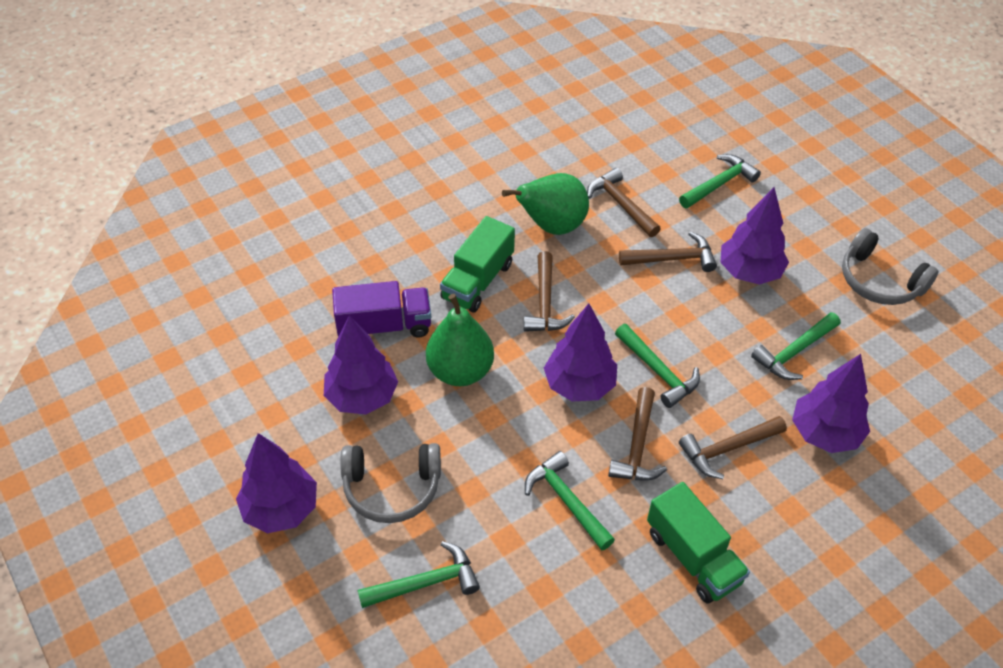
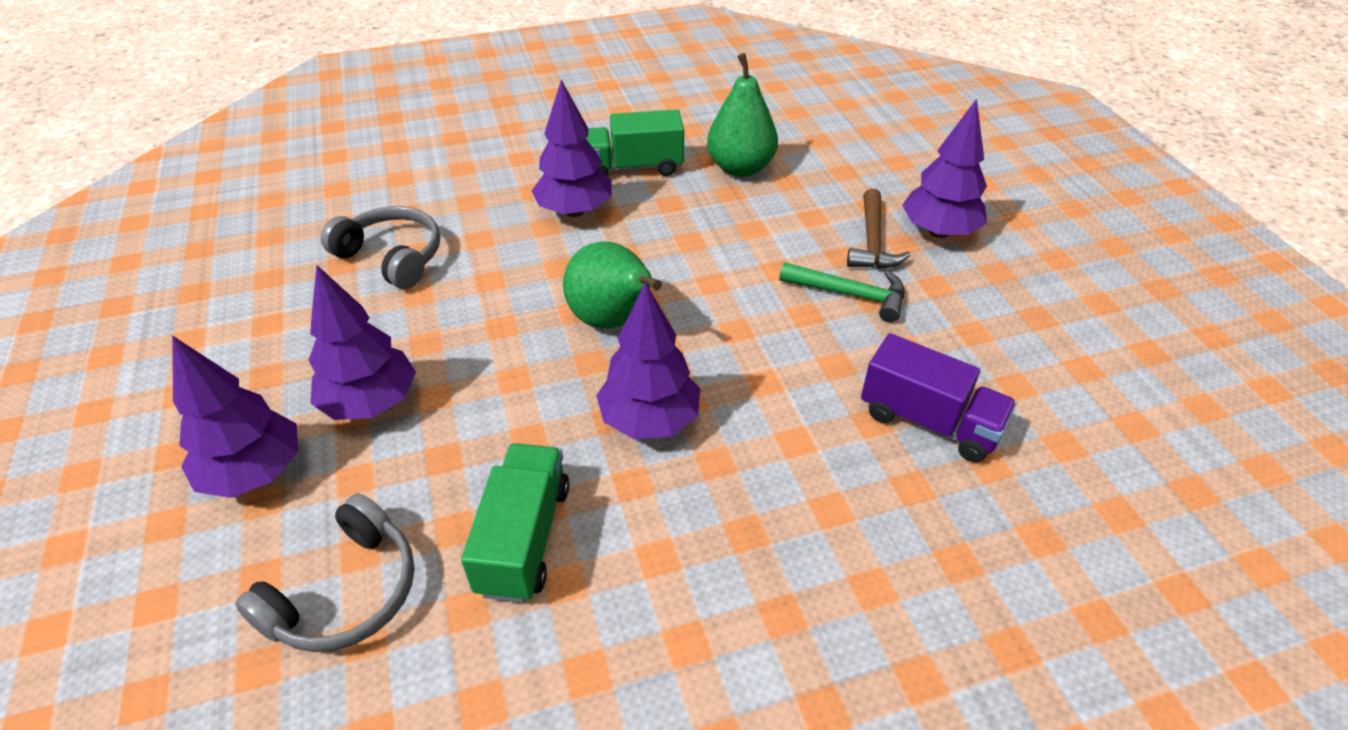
brown hammer: [524,251,575,332] [587,168,661,237] [608,387,667,481] [619,232,717,272] [679,416,787,479] = 5 -> [847,189,911,269] = 1
green hammer: [358,541,480,608] [525,451,615,551] [615,324,700,408] [679,154,761,208] [751,312,840,380] = 5 -> [779,262,904,322] = 1

